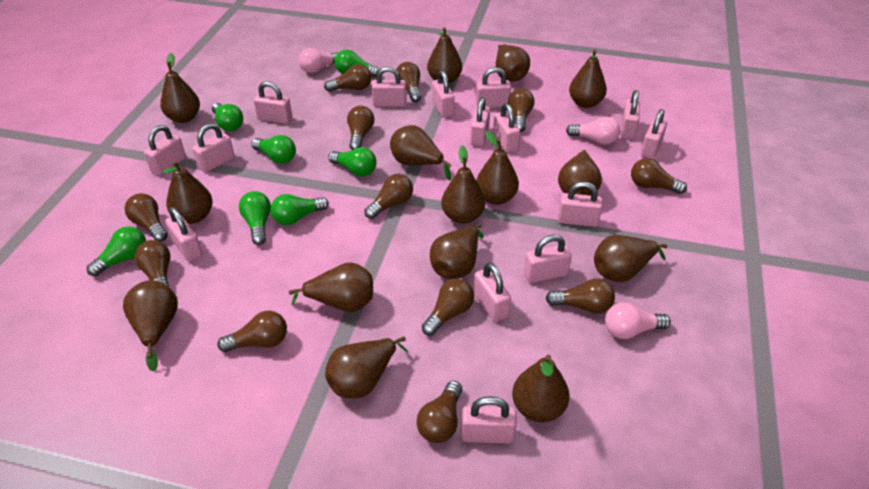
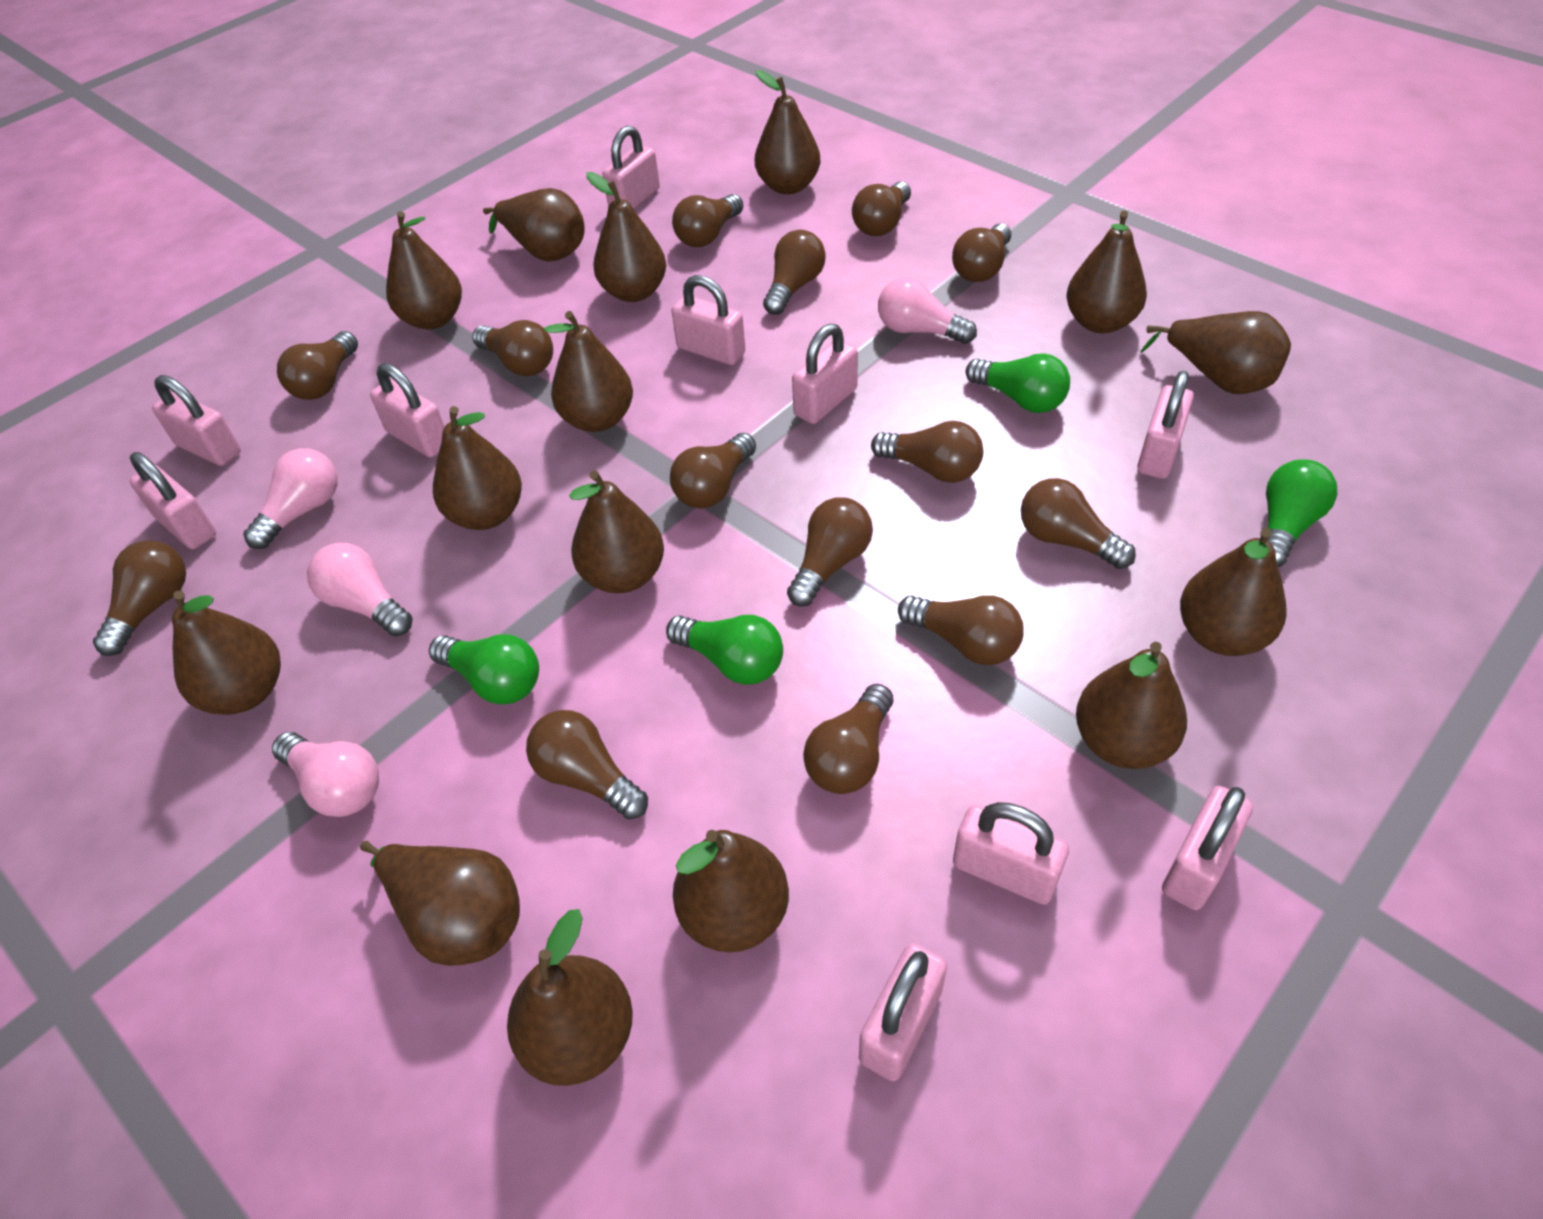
brown light bulb: [124,193,168,242] [134,240,170,287] [217,311,287,352] [324,64,372,92] [347,106,375,150] [364,174,413,219] [396,62,421,102] [417,381,463,443] [422,279,474,336] [508,88,534,132] [545,278,615,314] [631,158,687,194] = 12 -> [93,540,186,656] [277,331,358,400] [472,320,553,376] [526,710,648,820] [670,433,756,509] [672,194,743,247] [763,230,826,315] [787,497,873,607] [803,684,893,794] [852,181,911,236] [871,421,983,483] [898,595,1024,665] [952,223,1011,282] [1021,478,1136,569] = 14
green light bulb: [87,226,146,276] [212,103,243,131] [239,191,271,245] [251,135,296,164] [271,194,329,226] [328,147,376,177] [335,50,380,77] = 7 -> [429,634,539,705] [666,615,783,685] [966,353,1070,413] [1266,459,1337,567] = 4
pink light bulb: [299,48,339,73] [566,117,620,145] [605,302,671,339] = 3 -> [243,448,338,549] [272,732,379,817] [307,543,412,636] [878,277,977,344] = 4
pink padlock: [144,125,186,176] [165,207,202,262] [192,123,235,173] [253,81,292,124] [372,67,407,107] [432,70,455,118] [461,396,517,444] [470,97,490,147] [474,262,511,322] [476,67,511,108] [493,103,520,153] [524,235,572,283] [558,182,602,227] [621,90,640,139] [641,109,667,159] = 15 -> [130,452,216,549] [152,375,241,466] [370,363,445,458] [602,125,660,209] [672,275,745,365] [792,324,858,424] [859,943,947,1081] [953,802,1069,905] [1137,371,1194,479] [1162,786,1253,910] = 10

